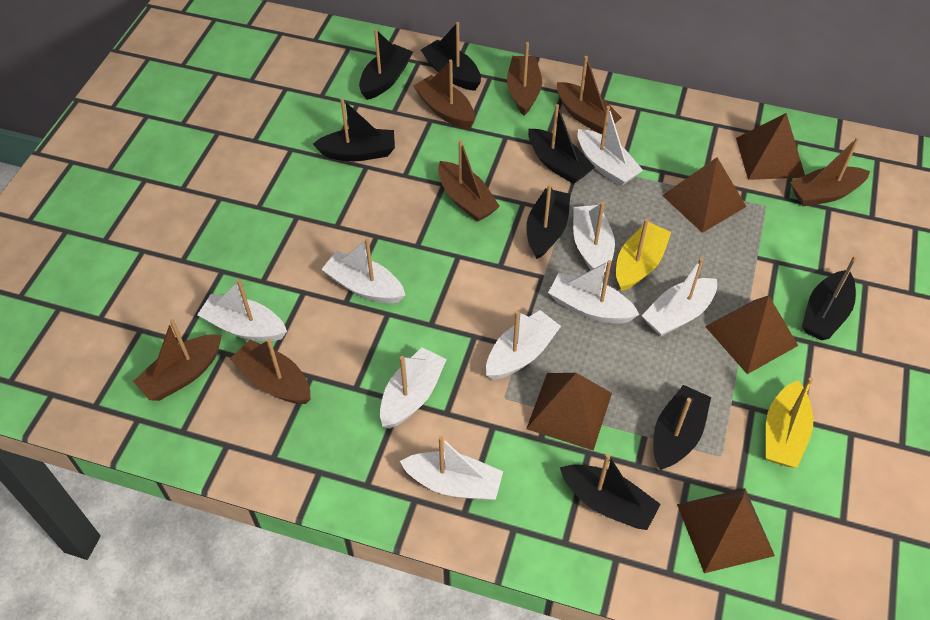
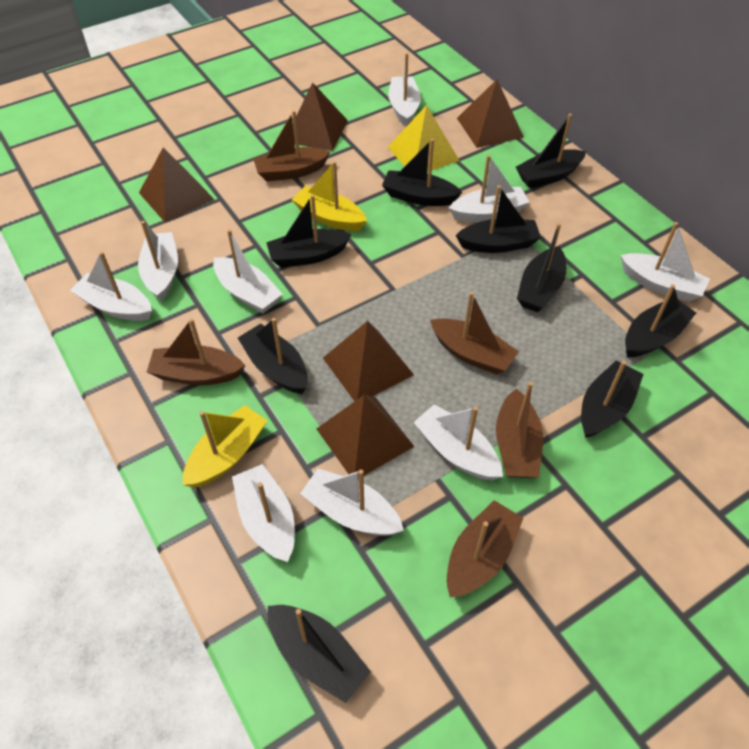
black boat: [313,98,395,161] [359,29,413,100] [421,22,481,91] [526,184,570,259] [528,104,595,184] [560,454,661,530] [653,385,711,470] [802,255,857,340] = 8 -> [238,318,308,394] [266,194,352,267] [268,605,371,703] [382,139,462,206] [455,185,541,253] [516,114,586,188] [517,223,566,312] [581,360,644,438] [625,284,696,357] = 9
brown boat: [133,319,222,401] [230,339,311,404] [413,59,475,129] [438,140,500,222] [507,42,542,116] [557,56,622,134] [790,137,870,206] = 7 -> [147,318,246,385] [253,110,330,181] [430,292,519,374] [447,500,523,598] [496,382,543,478] = 5
yellow pyramid: none = 0 -> [388,105,460,172] = 1

